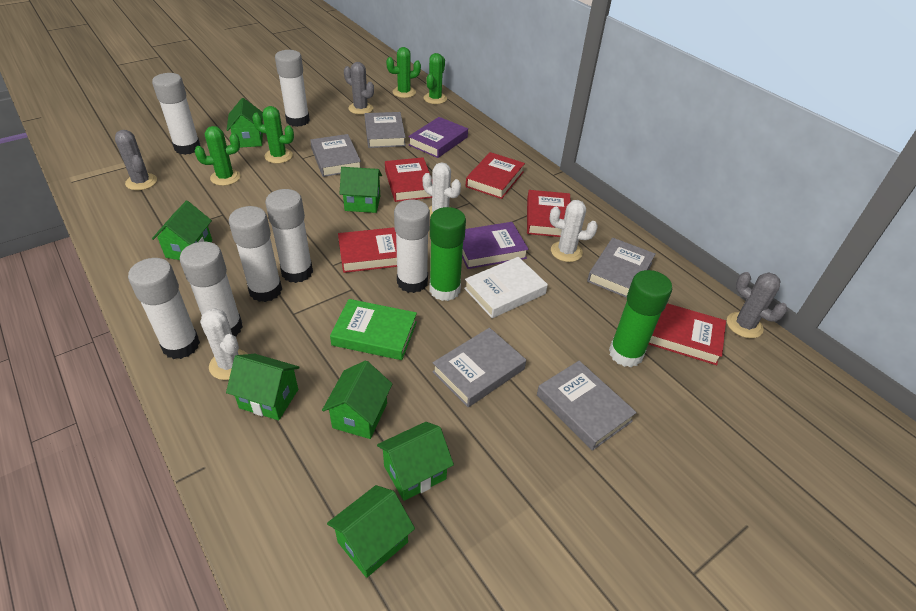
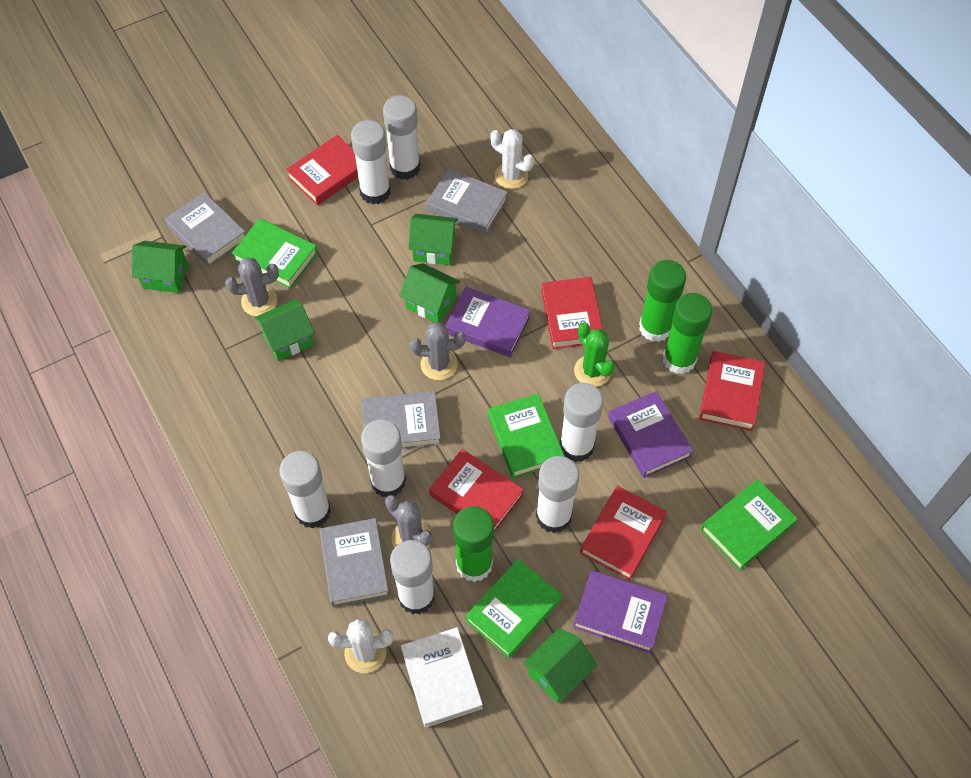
green book: [330,299,417,360] = 1 -> [232,218,318,289] [466,559,562,658] [488,393,564,478] [700,479,798,570] = 4
green cactus: [194,126,240,186] [252,106,294,164] [386,47,421,98] [424,53,447,104] = 4 -> [574,323,615,387] = 1
green glue stick: [429,207,466,301] [609,270,672,367] = 2 -> [453,506,494,582] [639,260,686,342] [663,293,712,374] = 3
green house: [152,201,212,260] [226,354,300,420] [227,98,263,148] [322,360,392,439] [327,485,415,578] [340,167,382,213] [377,422,454,501] = 7 -> [132,241,188,293] [255,299,315,361] [399,263,460,323] [408,214,458,265] [523,628,597,703] = 5
grey book: [310,134,361,177] [365,112,406,148] [432,328,526,407] [537,361,637,451] [587,238,655,298] = 5 -> [165,192,245,267] [320,518,389,607] [362,391,441,449] [426,168,508,235] = 4
purple book: [408,117,468,158] [462,222,529,269] = 2 -> [445,287,530,357] [573,570,668,653] [608,391,693,478] = 3
white cactus: [200,308,247,380] [423,162,461,217] [549,200,598,262] = 3 -> [328,619,393,673] [490,129,534,189] = 2

